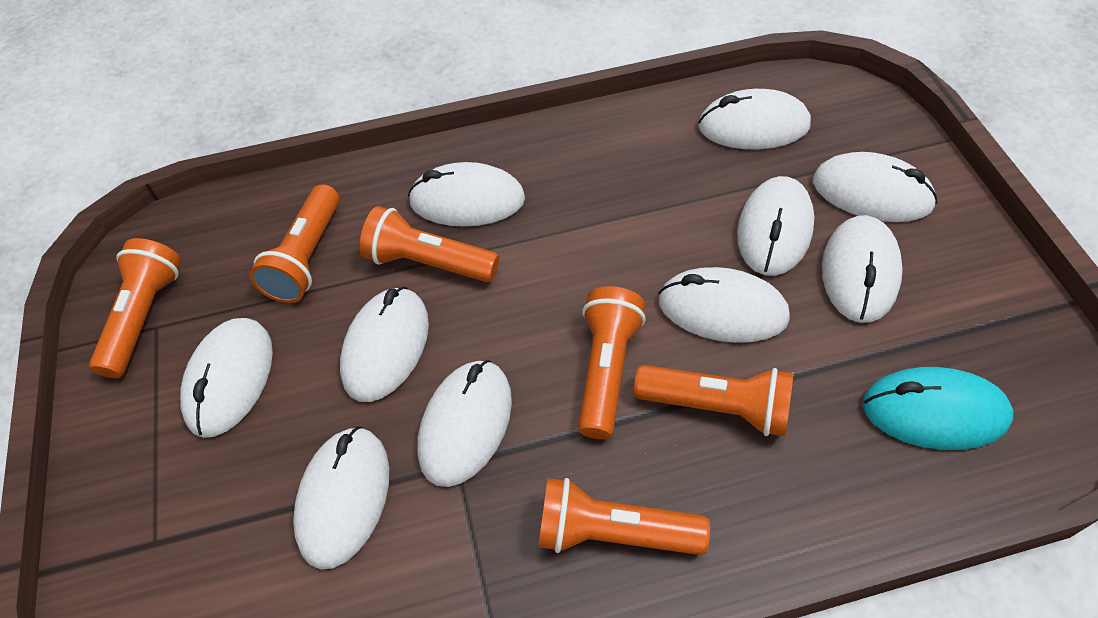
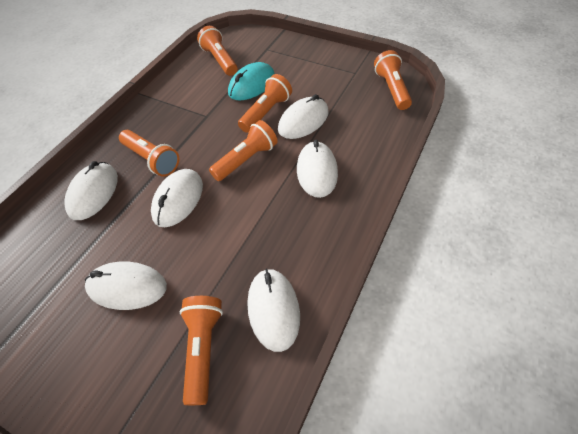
white mouse: [180,318,273,438] [293,426,389,569] [340,287,429,402] [408,162,525,227] [418,360,512,487] [658,267,790,343] [698,89,811,149] [737,176,814,276] [813,152,938,222] [822,215,903,323] = 10 -> [65,161,118,220] [85,261,167,310] [151,169,203,227] [247,269,300,352] [278,94,329,139] [297,140,338,198] = 6

